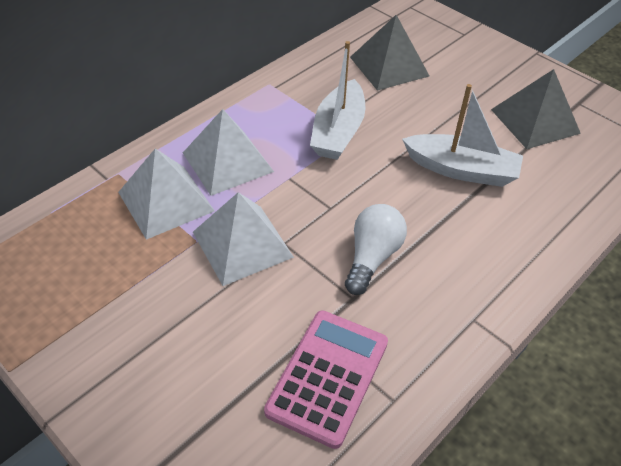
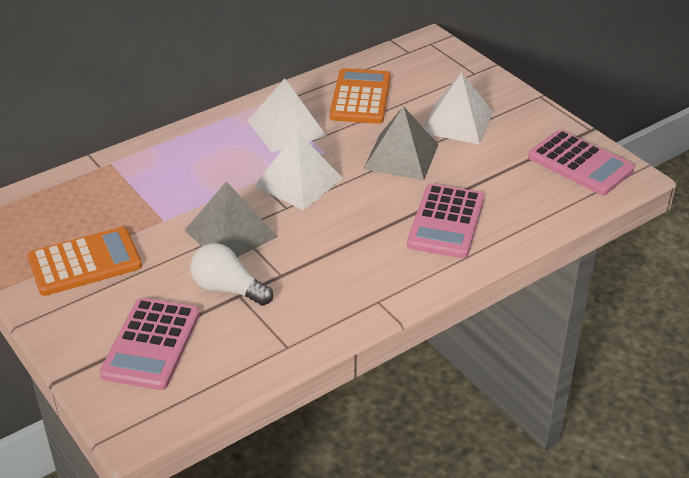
orange calculator: none = 0 -> [27,227,142,296] [330,68,391,124] = 2
pink calculator: [264,310,388,449] = 1 -> [99,298,200,390] [407,184,484,258] [528,130,634,195] = 3
white boat: [310,41,365,160] [402,84,523,187] = 2 -> none = 0

